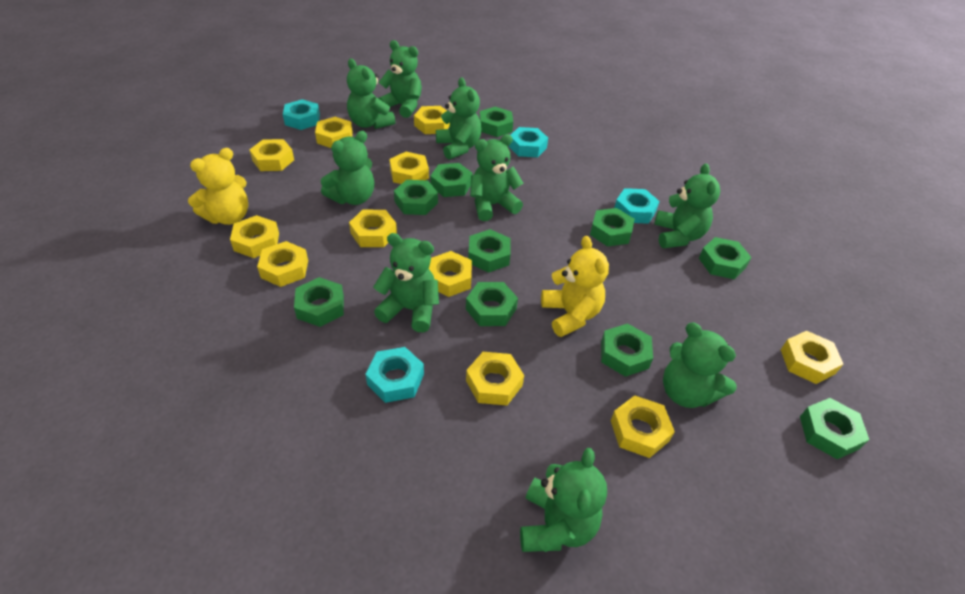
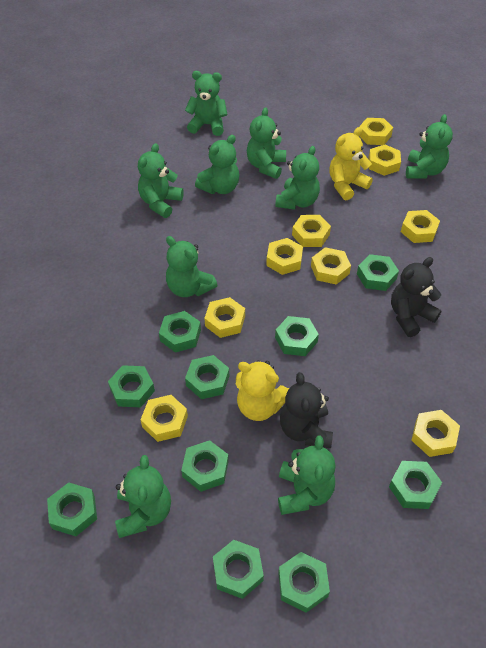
black teddy bear: none = 0 -> [280,372,333,448] [391,257,442,337] = 2
turquoise nut: [283,99,320,130] [366,347,424,403] [509,127,548,157] [614,188,660,224] = 4 -> none = 0
yellow nut: [230,215,279,258] [250,139,294,171] [257,241,308,287] [315,117,353,148] [349,210,397,247] [390,152,429,184] [414,106,450,134] [429,251,472,297] [466,352,524,406] [611,395,675,458] [781,331,843,384] = 11 -> [141,395,188,442] [204,297,245,338] [266,238,303,275] [292,215,331,247] [311,247,351,285] [359,118,393,145] [368,145,401,176] [401,210,440,243] [411,410,460,457] = 9

